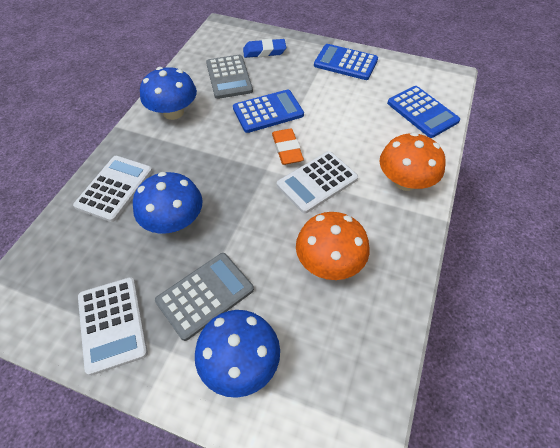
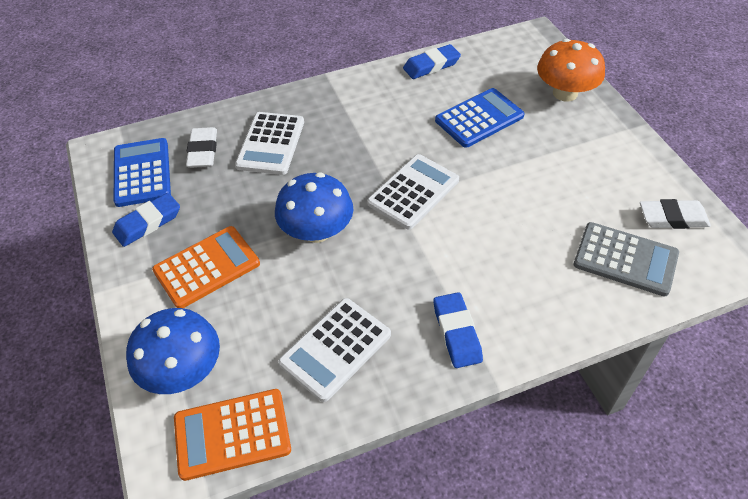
blue calculator: [233,89,304,133] [314,44,378,80] [387,86,460,138] = 3 -> [114,138,171,207] [435,88,525,148] = 2
blue eraser: [243,39,286,58] = 1 -> [112,193,180,247] [403,44,461,79] [433,292,483,368] = 3
blue mushroom: [133,172,203,234] [140,67,197,120] [195,310,280,398] = 3 -> [126,308,220,394] [275,172,353,243] = 2
grey calculator: [155,253,254,341] [206,55,253,99] = 2 -> [573,222,679,296] = 1
orange calculator: none = 0 -> [152,226,260,308] [174,389,291,481] = 2
orange eraser: [272,129,304,165] = 1 -> none = 0
orange mushroom: [296,212,370,280] [380,132,445,191] = 2 -> [537,38,605,102] = 1
white eraser: none = 0 -> [186,127,217,168] [640,199,711,229] = 2

